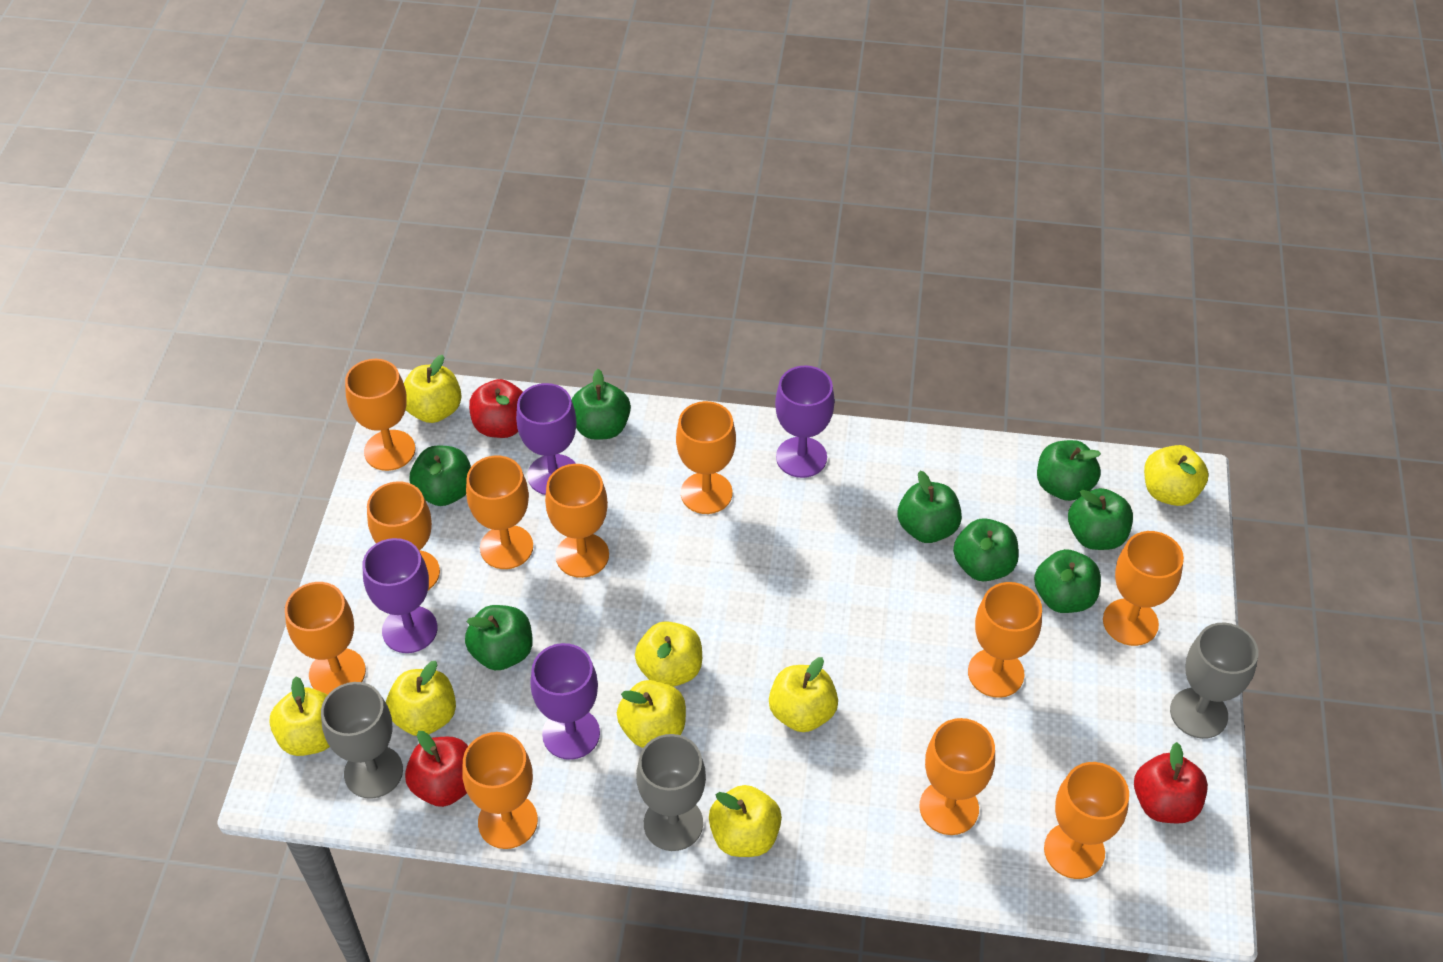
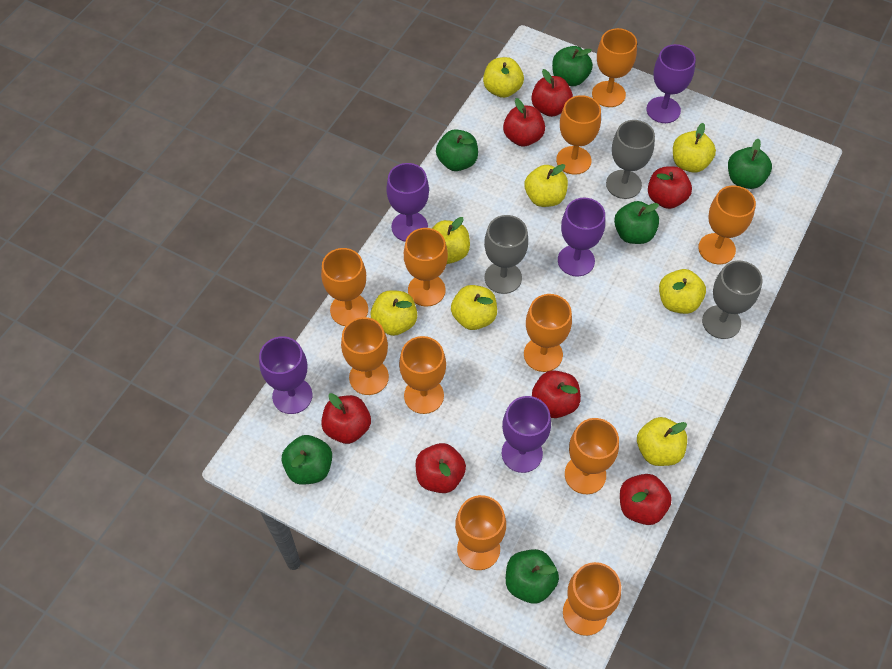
green apple: [410,446,471,506] [465,605,533,670] [571,369,631,440] [898,471,962,543] [953,518,1019,581] [1034,549,1101,613] [1037,440,1101,501] [1068,488,1133,550] = 8 -> [282,435,332,485] [436,129,478,171] [506,549,559,604] [552,46,593,86] [614,201,659,244] [728,139,772,189] = 6
purple goblet: [363,538,438,653] [516,383,577,495] [530,643,600,760] [775,365,835,478] = 4 -> [259,336,312,414] [386,163,429,242] [502,396,551,473] [558,197,605,277] [646,44,696,123] = 5
red apple: [405,731,468,807] [469,379,523,438] [1134,742,1208,824] = 3 -> [321,393,371,444] [416,443,466,493] [503,98,545,147] [531,69,573,117] [532,370,581,418] [620,474,672,525] [648,166,692,209] = 7

